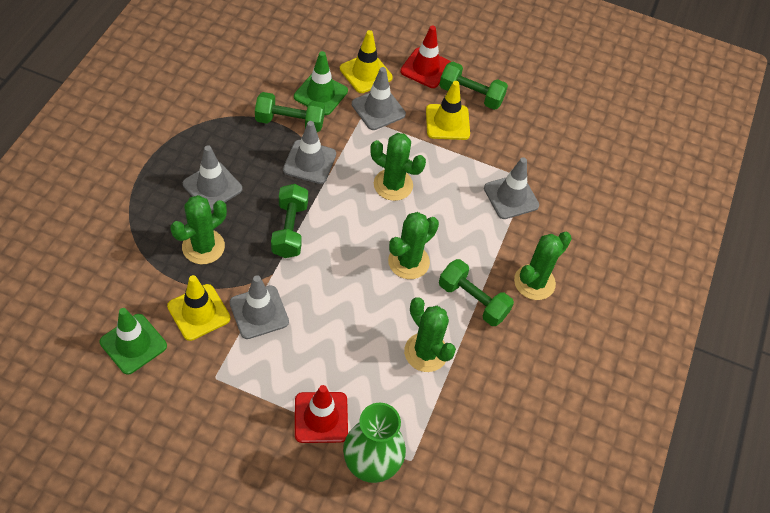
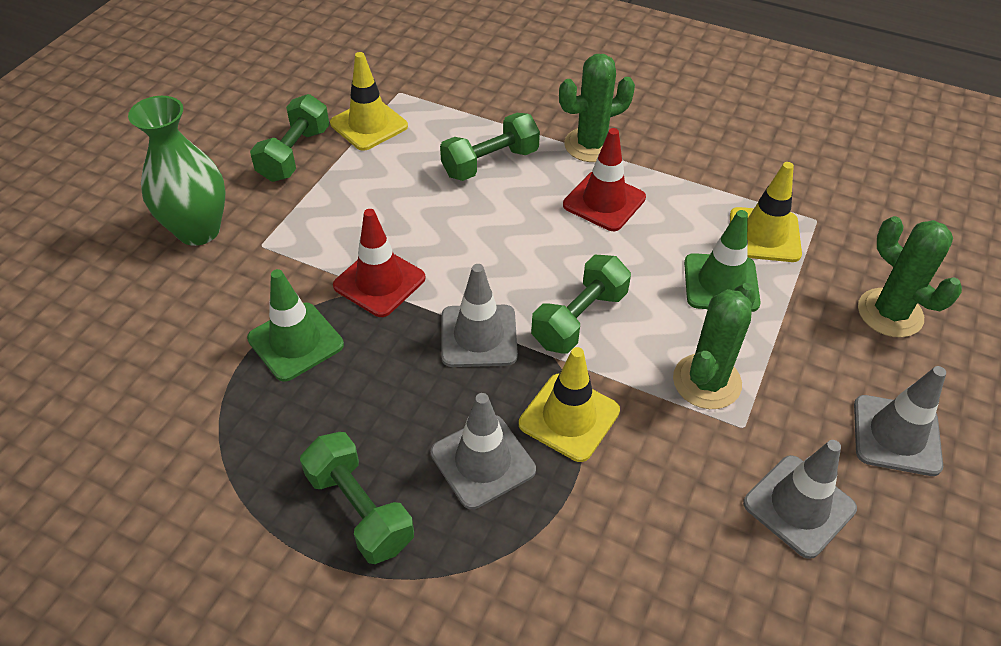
green cactus: [171,195,227,264] [370,133,426,201] [388,212,439,279] [404,297,456,372] [514,232,572,300] = 5 -> [559,54,635,162] [673,283,756,409] [858,216,962,338] = 3
grey traffic cone: [183,145,242,211] [229,275,289,339] [283,121,336,184] [352,67,406,130] [484,157,539,219] = 5 -> [431,393,536,509] [441,264,518,367] [743,440,857,559] [854,366,946,476] = 4

